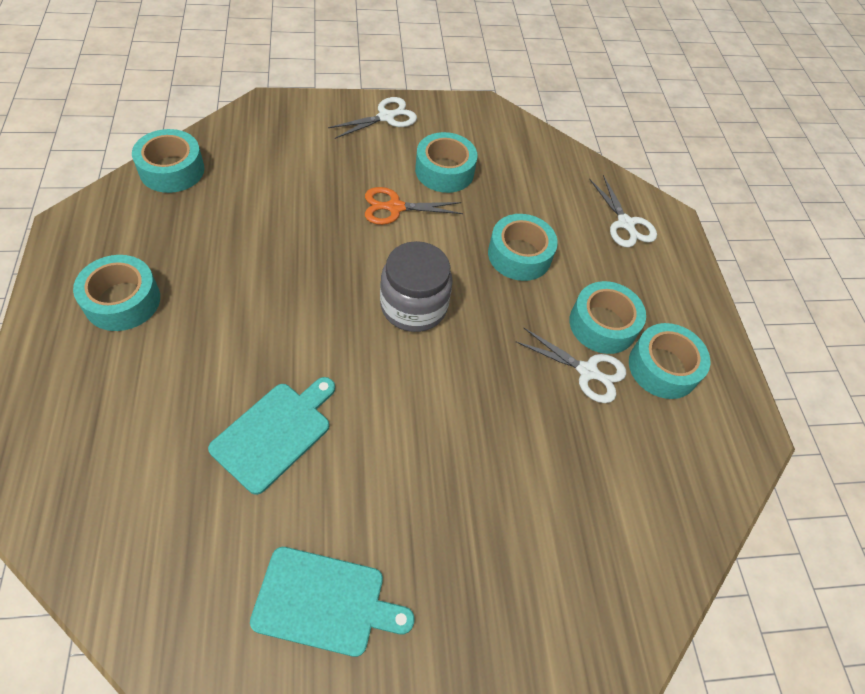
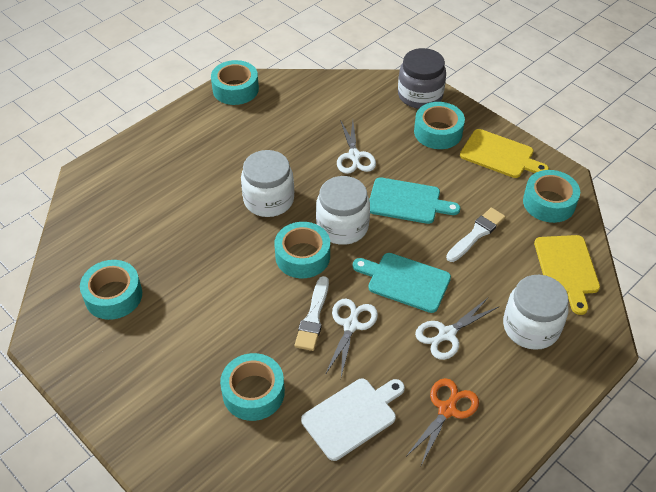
white brush: none = 0 -> [295,276,329,351] [446,208,505,262] = 2
white cutting board: none = 0 -> [301,379,405,461] = 1
white jar: none = 0 -> [241,150,294,217] [316,176,370,245] [503,275,569,350] = 3
yellow cutting board: none = 0 -> [460,129,549,178] [534,235,600,315] = 2

